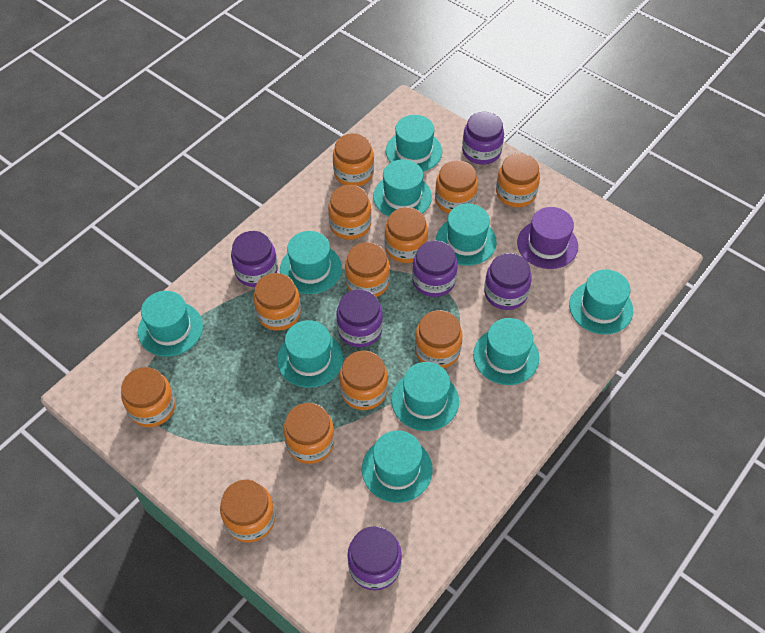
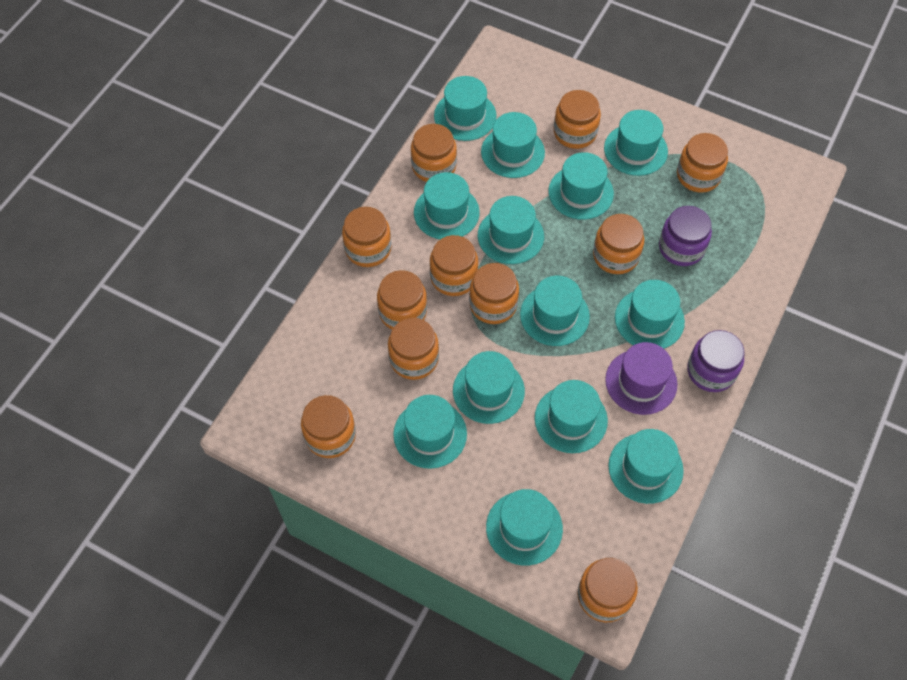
orange jar: [121,367,176,427] [220,479,275,542] [253,273,301,331] [283,403,335,464] [328,185,371,240] [333,133,374,186] [339,351,388,410] [345,242,390,297] [385,207,428,263] [415,310,463,368] [435,160,478,214] [496,153,540,208] = 12 -> [301,395,356,458] [342,207,391,267] [377,270,427,329] [388,318,439,380] [411,124,457,182] [430,235,478,296] [469,263,519,324] [554,90,601,149] [577,558,638,622] [593,214,644,274] [677,133,728,192] = 11
purple jar: [231,231,278,287] [336,289,383,347] [348,526,402,590] [412,241,458,297] [462,112,504,165] [484,253,532,310] = 6 -> [659,206,712,266] [687,330,744,392] = 2
turquoise hat: [138,291,203,357] [277,320,343,388] [280,231,342,294] [362,431,433,503] [373,159,432,217] [386,115,442,172] [391,362,459,431] [436,204,497,266] [473,318,539,385] [569,269,633,334] = 10 -> [393,395,467,469] [414,172,480,239] [434,76,497,141] [453,351,525,424] [478,196,544,264] [481,112,545,178] [486,489,563,566] [520,276,590,346] [535,380,608,453] [549,152,614,220] [604,110,668,176] [608,429,684,504] [615,280,685,349] = 13

